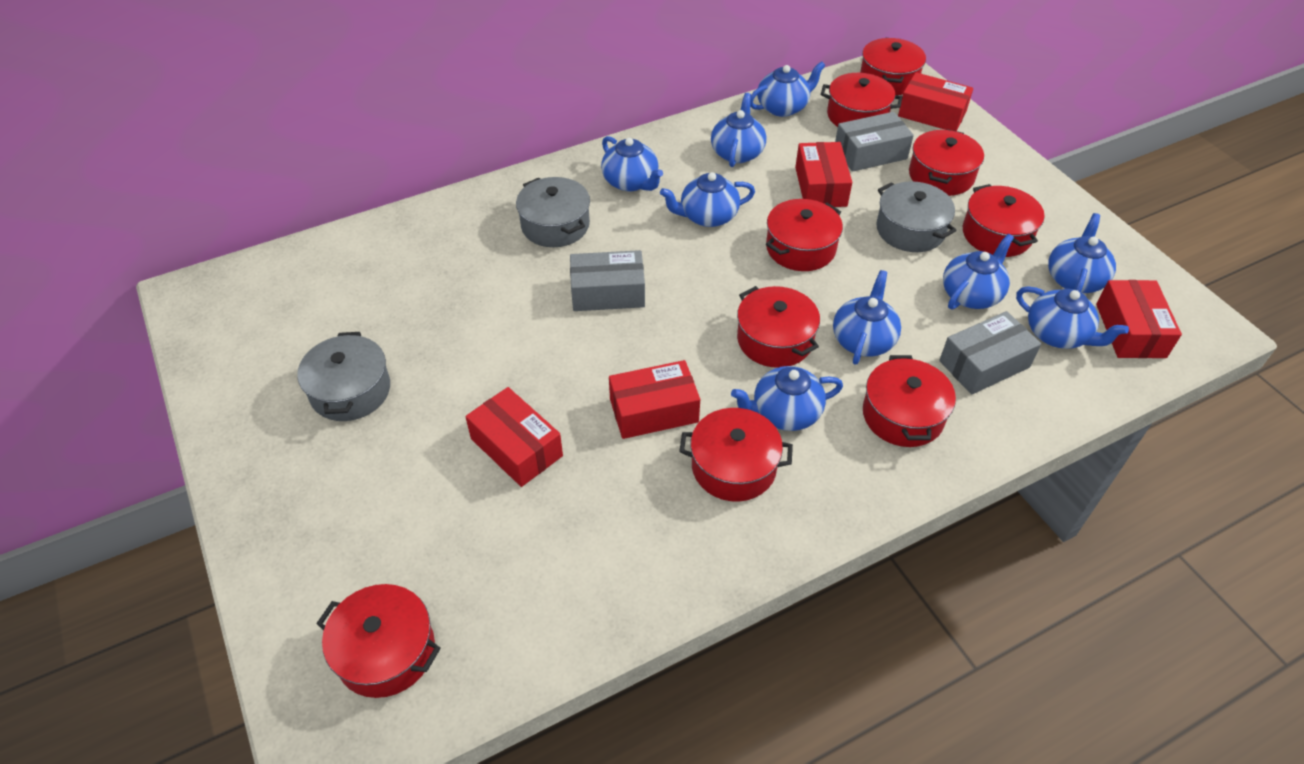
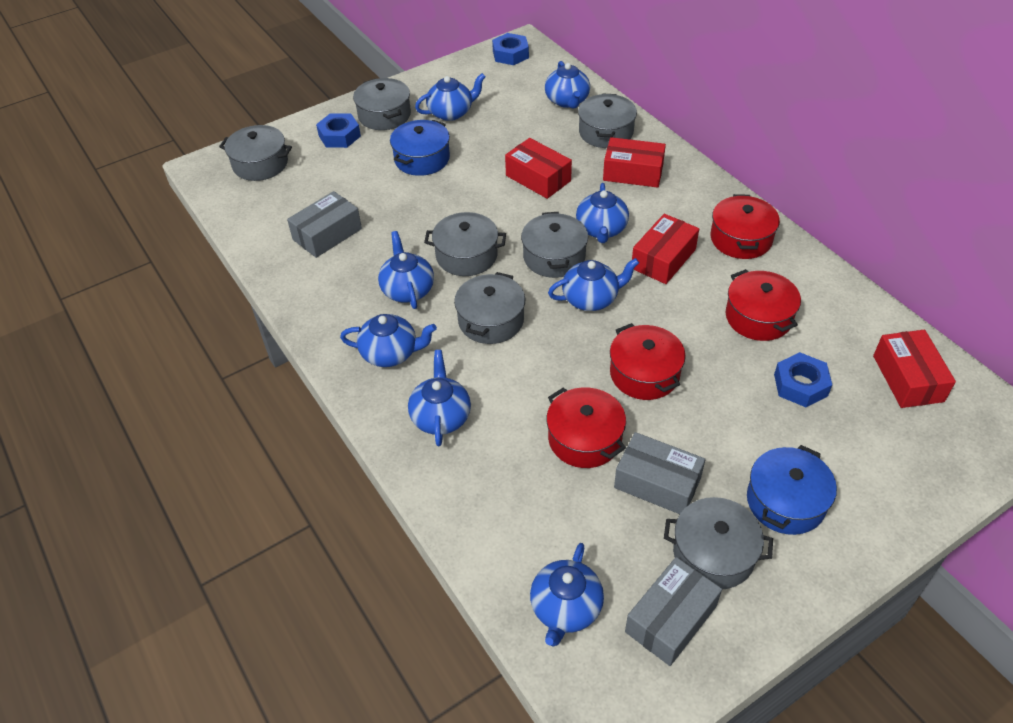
blue nut: none = 0 -> [316,113,361,148] [492,33,529,65] [774,352,832,407] = 3
blue pot: none = 0 -> [390,120,450,176] [747,445,837,535] = 2
blue teapot: [601,136,663,191] [660,172,755,227] [711,93,766,167] [731,366,843,431] [750,61,825,117] [833,270,901,365] [943,234,1014,310] [1016,286,1129,349] [1048,213,1116,293] = 9 -> [340,314,437,367] [378,231,434,309] [408,350,471,446] [415,73,486,121] [530,543,604,646] [545,61,590,109] [548,258,639,311] [576,183,629,243] = 8
grey pot: [297,332,390,421] [516,177,590,247] [876,181,956,252] = 3 -> [219,125,292,181] [353,78,411,130] [424,212,506,276] [454,272,525,344] [521,212,588,278] [578,93,637,148] [664,497,773,589] = 7
red box: [465,387,563,487] [609,360,700,439] [795,142,852,207] [898,72,973,131] [1096,280,1182,358] = 5 -> [505,138,572,199] [603,137,666,188] [632,214,699,284] [873,330,956,408] = 4
red pot: [316,584,441,698] [679,408,793,502] [737,286,820,368] [766,199,843,271] [821,73,902,127] [860,38,926,95] [863,355,956,447] [909,129,984,196] [963,184,1044,257] = 9 -> [546,387,626,468] [610,323,686,400] [710,194,780,259] [726,269,801,341] = 4

